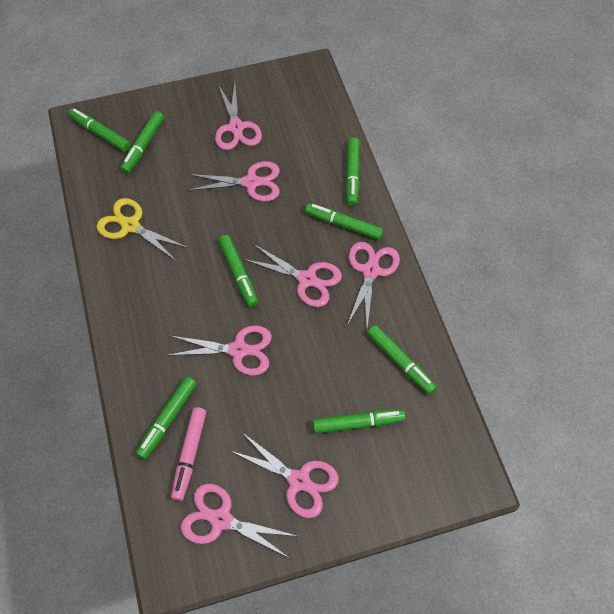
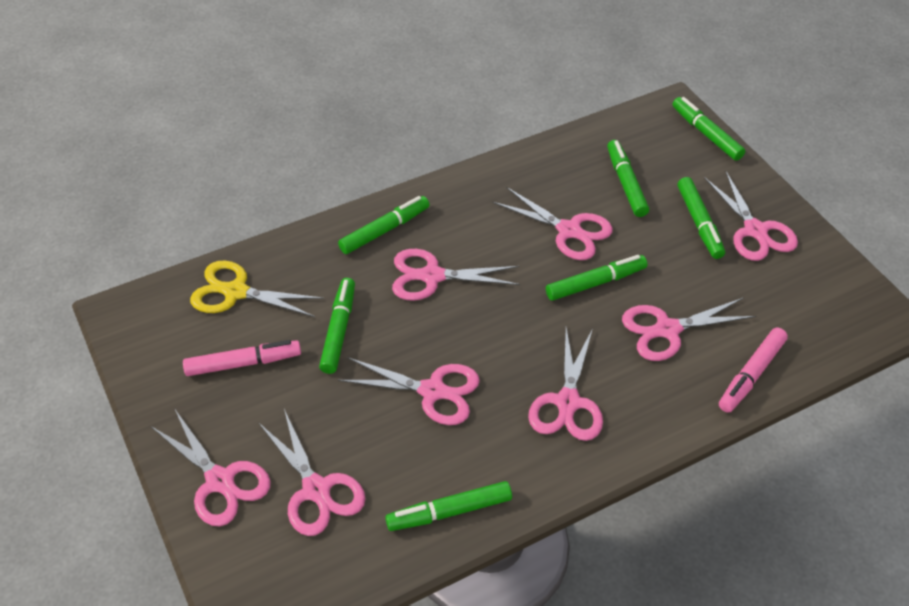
green marker: [69,108,131,152] [120,111,164,174] [136,377,197,459] [218,235,258,307] [305,203,383,240] [313,409,405,434] [346,138,360,206] [367,325,437,394] = 8 -> [319,278,355,374] [338,196,430,254] [385,481,512,531] [546,255,647,301] [607,140,649,217] [672,97,745,161] [677,177,725,259] = 7
pink marker: [171,407,206,501] = 1 -> [183,340,301,376] [719,328,788,413] = 2
pink scissors: [167,325,272,376] [181,484,297,558] [187,161,280,202] [215,82,262,150] [230,432,339,518] [243,244,342,307] [347,242,400,328] = 7 -> [151,408,271,526] [258,409,366,536] [338,357,480,425] [392,249,520,301] [493,187,613,260] [528,328,603,441] [622,298,756,361] [704,171,798,261] = 8

